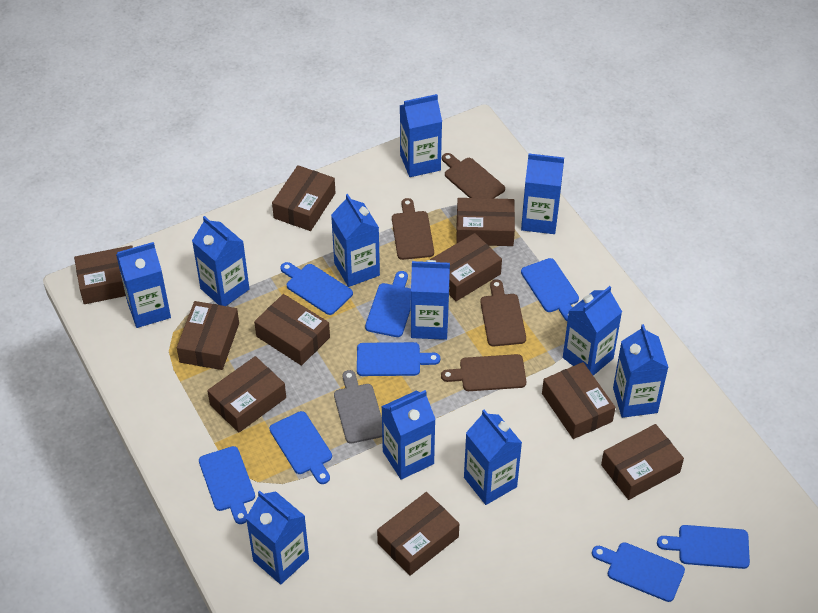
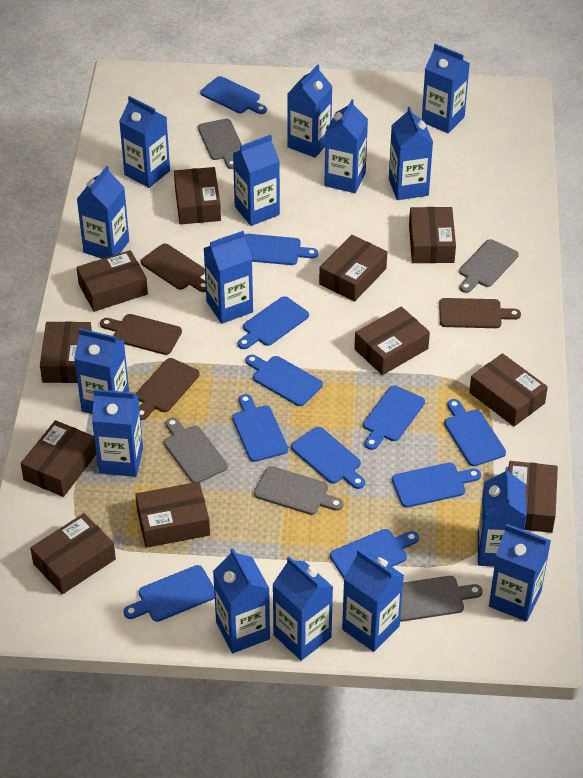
blue carton: [116,242,171,328] [192,216,249,306] [246,491,309,585] [331,194,380,287] [381,390,436,480] [400,94,442,177] [411,260,450,340] [464,410,522,505] [521,154,564,234] [563,286,622,376] [613,324,669,418] = 11 -> [74,328,129,414] [77,166,129,259] [92,389,143,477] [119,96,170,188] [204,231,253,324] [213,548,270,653] [233,135,280,226] [272,556,333,661] [287,64,332,158] [324,99,368,193] [342,549,404,652] [389,106,433,200] [422,44,470,133] [478,467,527,567] [489,524,551,621] = 15
blue cutting board: [199,446,255,524] [270,411,332,484] [280,262,353,315] [357,342,440,376] [365,271,411,337] [521,258,579,321] [592,542,685,602] [657,525,750,569] = 8 -> [123,565,215,622] [200,76,267,114] [232,394,288,462] [238,296,309,349] [244,234,318,265] [245,355,323,406] [291,427,365,489] [330,529,419,578] [363,385,425,450] [392,463,481,508] [444,399,506,466] = 11
brown box: [74,245,133,304] [177,301,239,370] [207,356,286,433] [254,294,330,366] [272,165,335,231] [377,492,459,576] [430,233,502,301] [456,198,515,246] [542,362,615,439] [601,424,684,500] = 10 -> [21,420,96,497] [30,513,116,594] [40,321,92,383] [76,250,148,312] [135,482,210,548] [174,167,221,224] [319,235,387,302] [354,306,430,375] [409,207,456,263] [469,353,548,426] [509,461,558,533] = 11
grey cutting board: [334,370,382,444] = 1 -> [164,418,228,483] [198,119,242,169] [254,466,344,515] [400,576,483,622] [459,239,519,293] = 5

